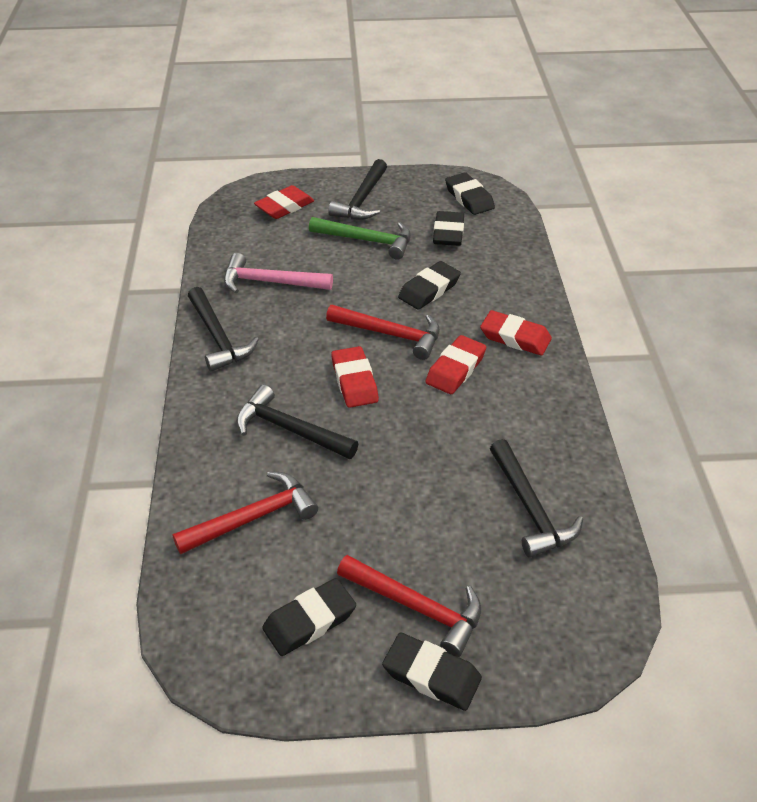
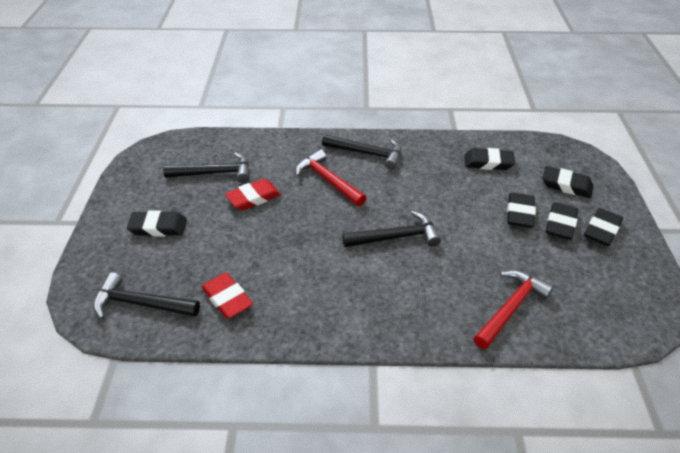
black eraser: [262,578,356,656] [382,632,482,711] [398,261,461,310] [433,211,464,246] [445,172,495,215] = 5 -> [127,210,187,236] [464,148,515,170] [507,192,536,228] [542,166,593,198] [546,202,578,240] [584,208,623,246] = 6
green hammer: [309,217,411,260] = 1 -> none = 0
pink hammer: [224,253,333,293] = 1 -> none = 0
red eraser: [254,185,314,219] [331,346,379,408] [425,335,486,394] [480,310,552,355] = 4 -> [201,273,253,319] [225,179,281,210] = 2
red hammer: [172,471,318,554] [326,305,440,360] [337,555,481,657] = 3 -> [296,149,366,206] [474,270,554,349] = 2

